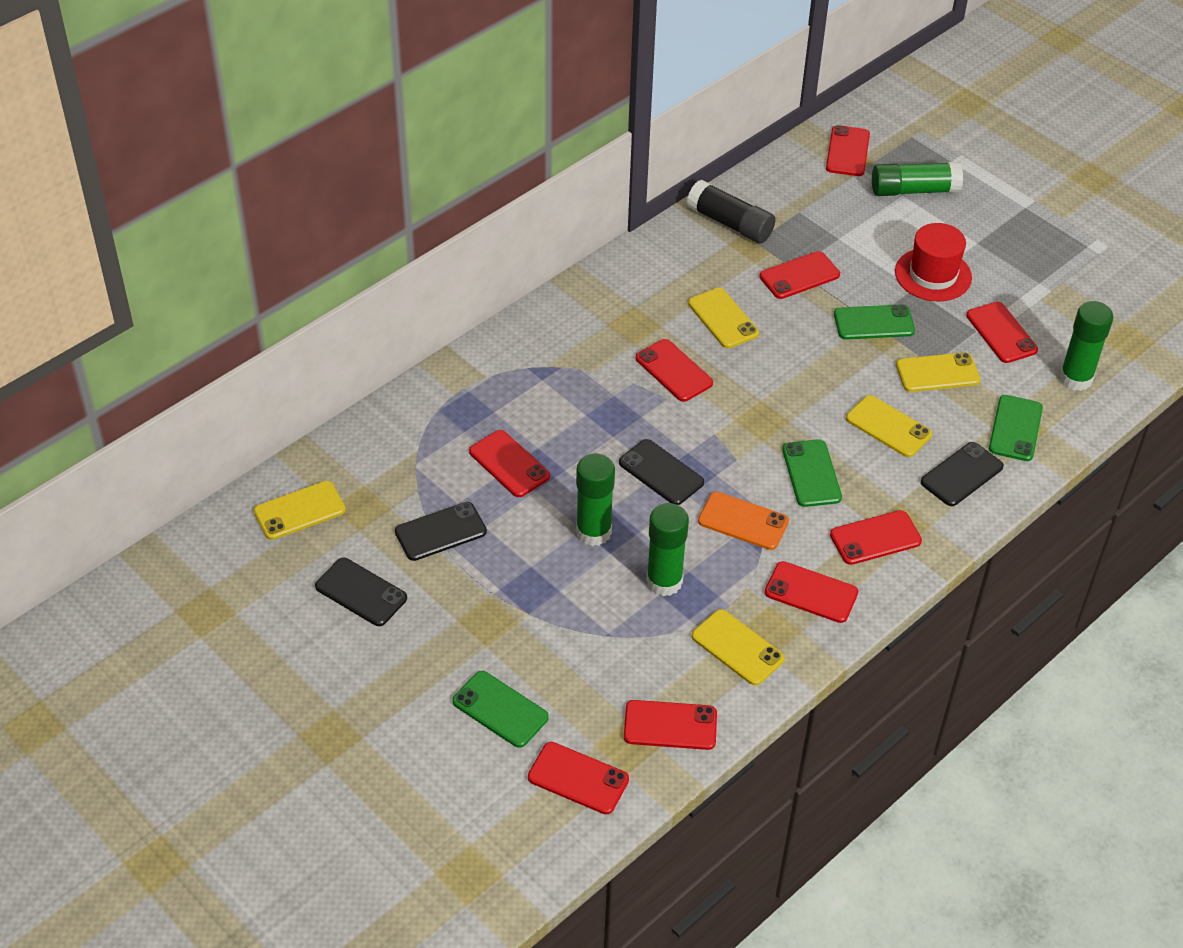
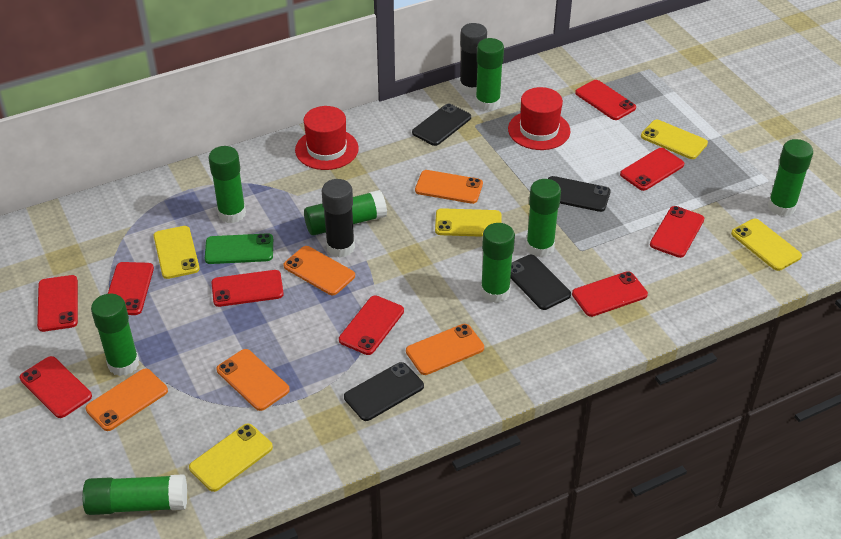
black glue stick: [687,180,775,244] = 1 -> [322,179,355,258] [460,23,487,95] = 2
green glue stick: [576,453,615,546] [646,503,689,596] [872,162,963,196] [1059,301,1113,391] = 4 -> [82,474,187,515] [91,294,139,376] [209,146,246,223] [304,190,387,236] [475,38,504,111] [481,223,515,303] [526,179,561,257] [768,139,813,216] = 8
green phone: [452,671,549,748] [782,439,842,507] [834,304,915,340] [989,395,1043,461] = 4 -> [205,233,273,264] = 1
orange phone: [698,492,789,550] = 1 -> [86,369,168,431] [217,349,290,411] [283,246,355,295] [406,324,484,375] [415,170,483,204] = 5
red hat: [895,223,972,302] = 1 -> [295,106,359,170] [508,87,570,150] = 2

